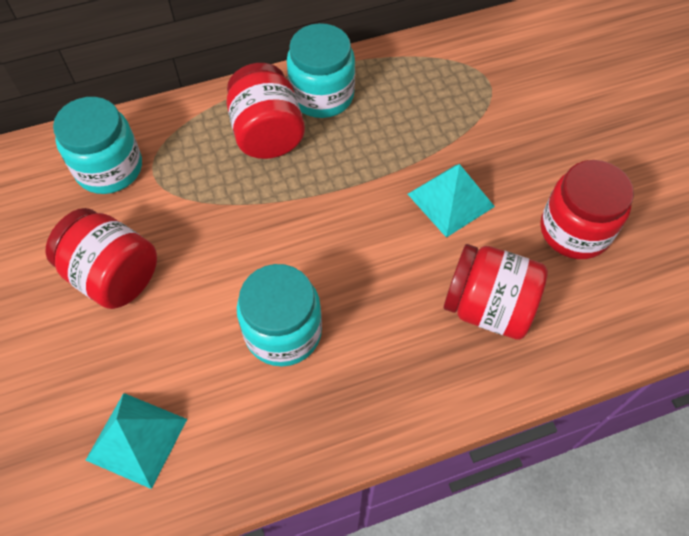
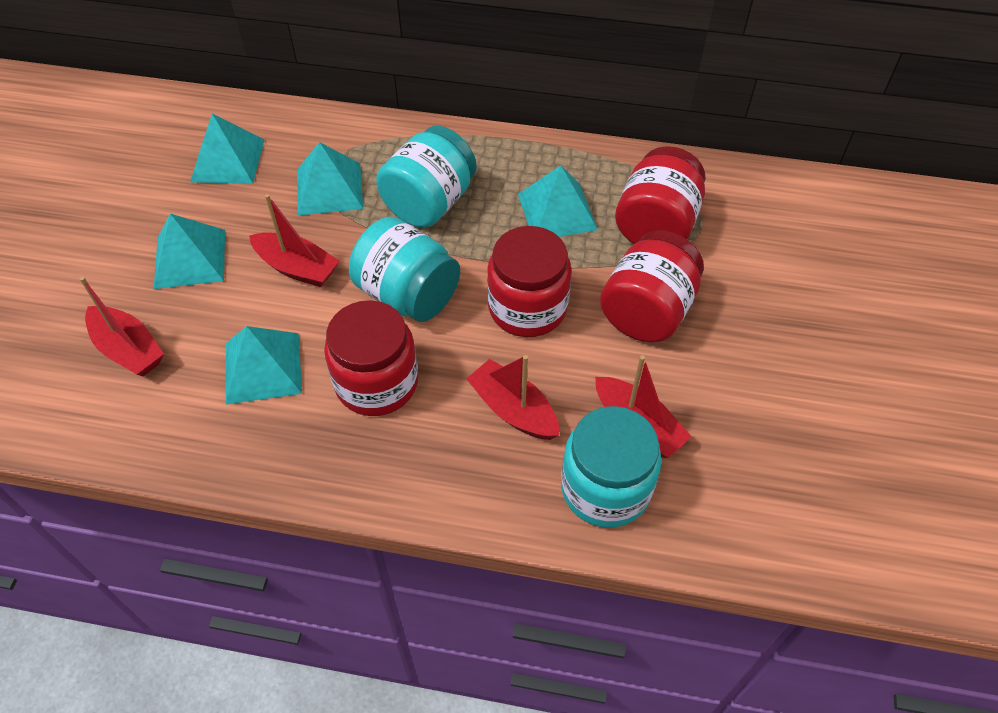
red boat: none = 0 -> [80,276,164,376] [249,194,339,287] [466,355,559,440] [595,355,692,458] = 4
turquoise pyramid: [86,393,187,489] [408,164,495,238] = 2 -> [154,214,225,289] [190,114,264,184] [226,326,302,405] [297,142,363,216] [518,166,598,237] = 5

